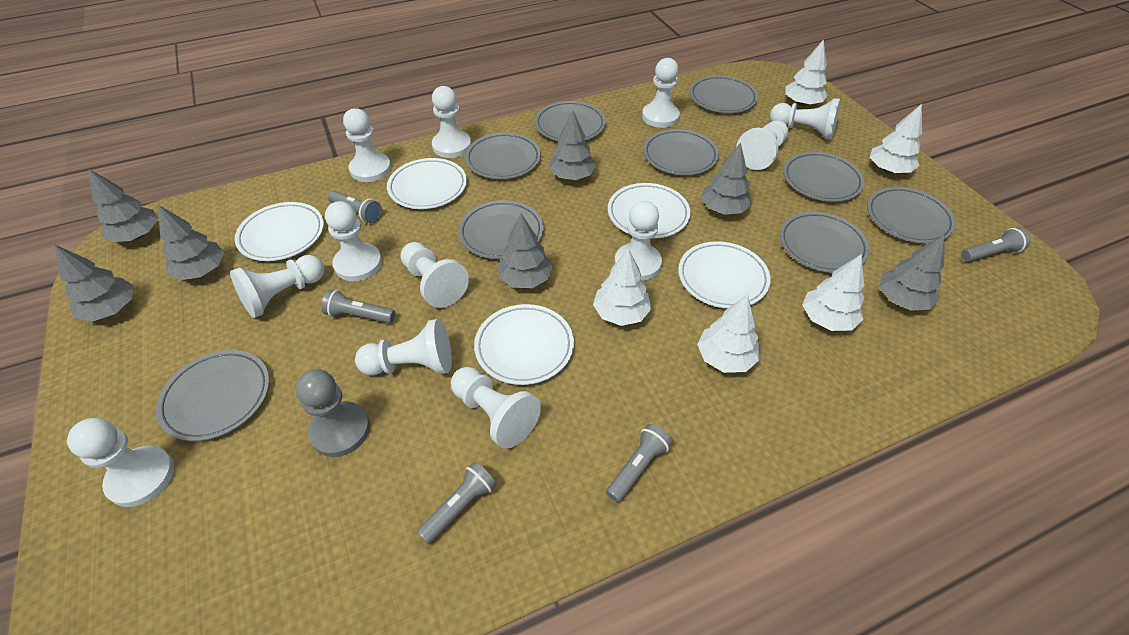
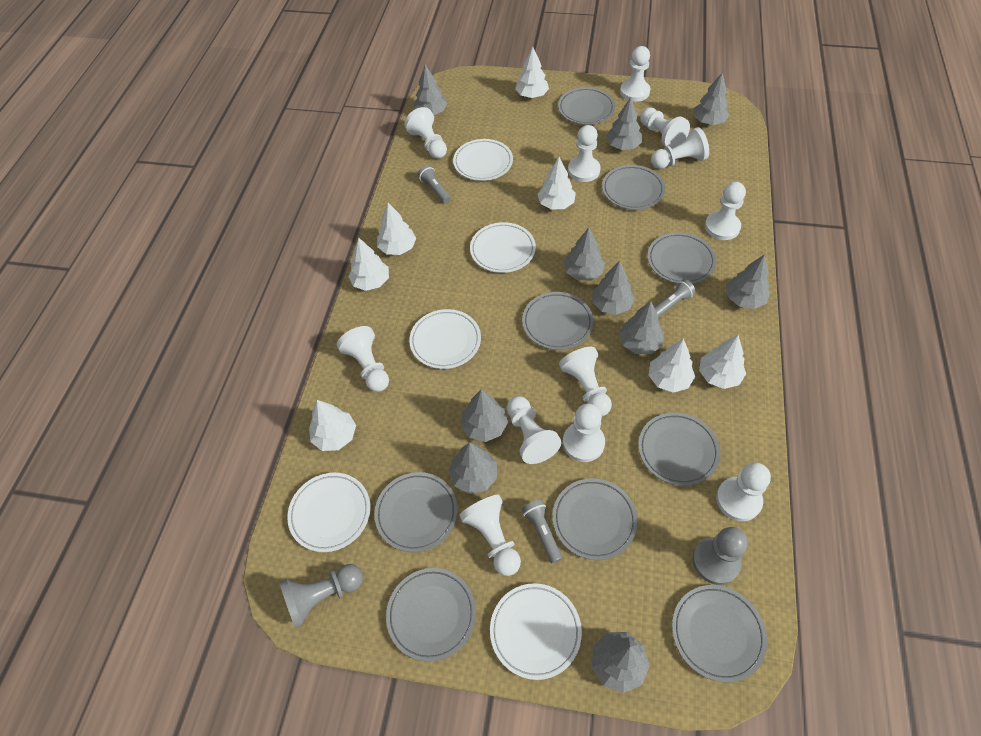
grey flashlight: [321,289,395,323] [328,191,382,223] [417,462,497,544] [606,424,672,502] [961,227,1031,262] = 5 -> [418,165,451,203] [522,500,562,563] [654,279,696,318] = 3
grey pawn: [296,369,370,457] = 1 -> [279,564,363,628] [692,527,748,585] = 2
grey tree: [54,244,133,321] [89,169,158,242] [158,205,224,280] [498,214,553,288] [549,111,596,180] [701,143,752,215] [879,234,945,311] = 7 -> [414,65,448,115] [448,442,497,494] [461,389,508,442] [564,227,605,281] [592,261,635,315] [592,632,650,693] [606,97,642,150] [619,301,664,354] [693,72,729,125] [726,254,770,309] = 10
white tree: [593,248,652,326] [697,294,759,373] [785,39,828,106] [802,254,864,331] [870,104,922,173] = 5 -> [309,400,356,451] [348,238,389,291] [377,203,416,255] [515,47,549,98] [537,157,576,210] [649,339,695,393] [699,335,746,389] = 7

